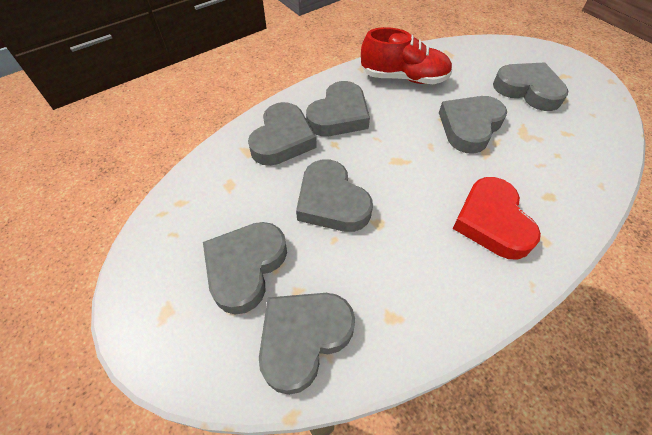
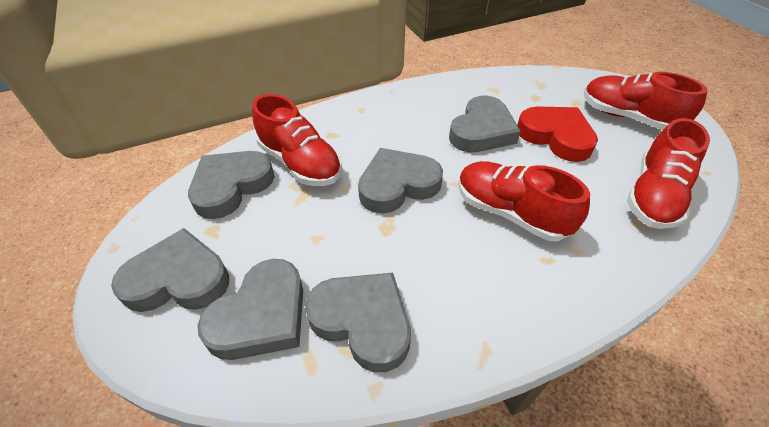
grey heart: [203,222,287,315] [248,102,317,166] [259,293,355,395] [296,159,373,232] [306,81,370,136] [439,96,507,154] [493,62,568,111] = 7 -> [111,228,229,312] [188,151,274,219] [197,259,303,360] [305,273,411,372] [358,148,443,214] [449,96,521,152] = 6
red shoe: [361,27,452,84] = 1 -> [252,94,342,186] [458,161,590,241] [584,72,708,130] [627,118,710,229] = 4

